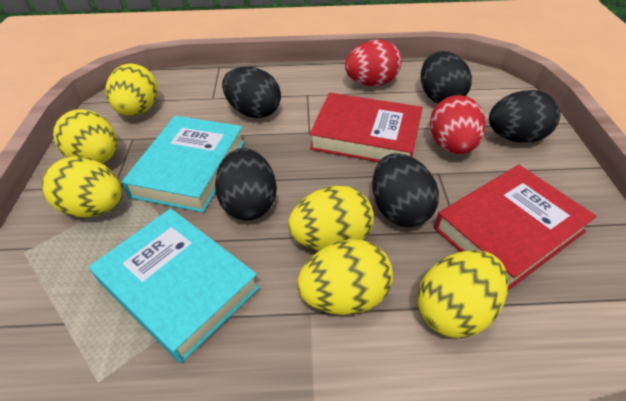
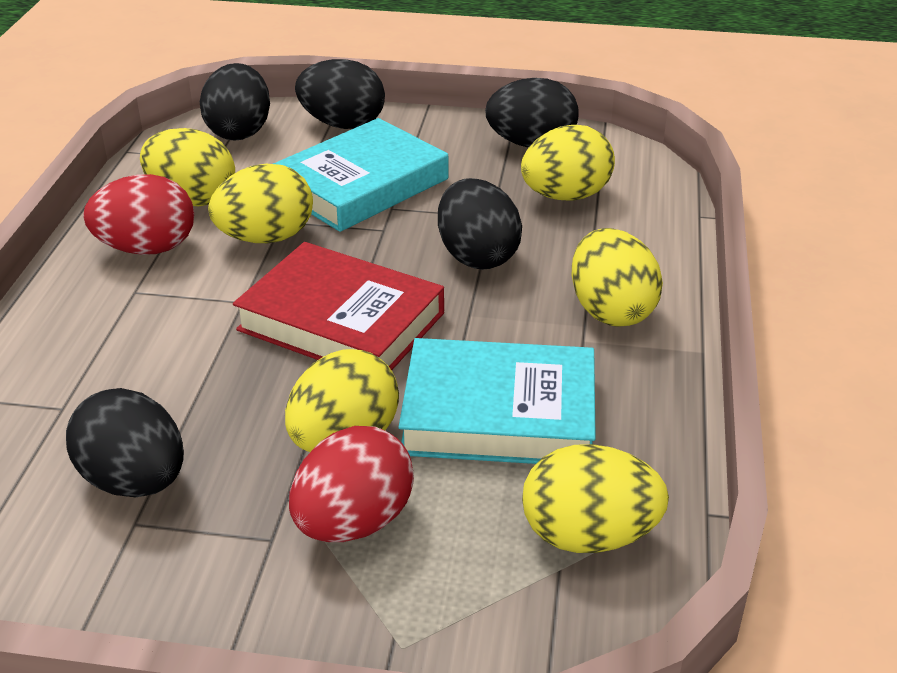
red book: [309,93,422,162] [434,165,597,290] = 2 -> [233,242,444,370] = 1

